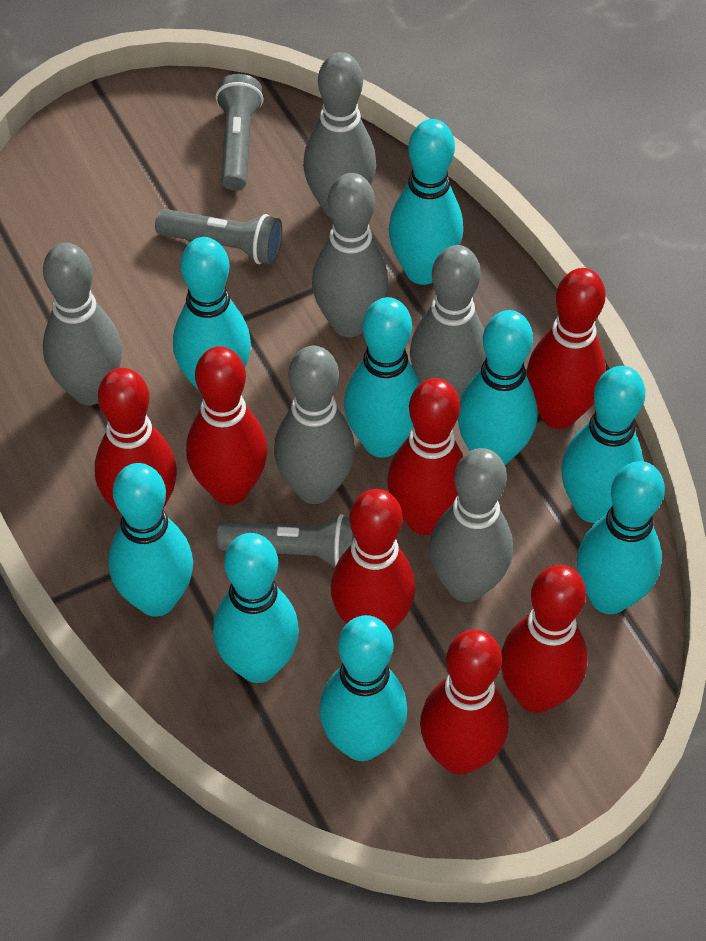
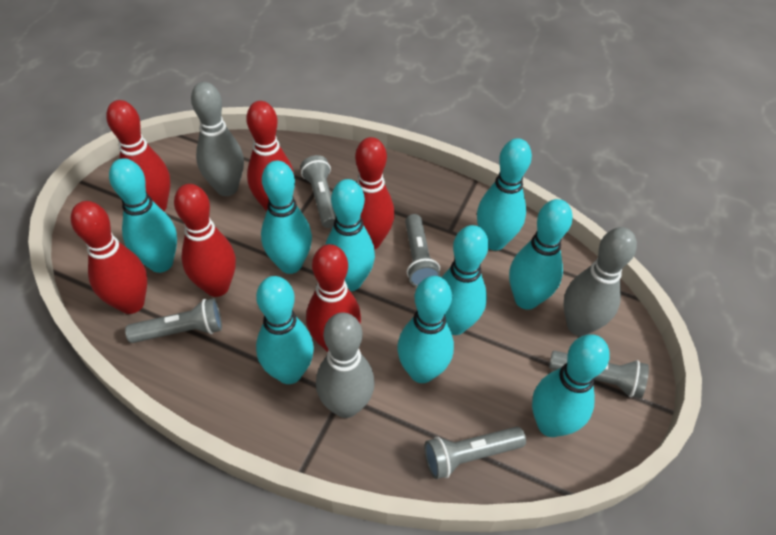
grey bowling pin: [43,243,122,405] [274,346,355,504] [303,52,376,218] [312,173,388,337] [410,245,486,400] [429,448,513,602] = 6 -> [191,82,244,196] [316,312,375,418] [564,227,637,336] = 3
grey flashlight: [155,209,282,264] [216,74,264,190] [217,514,354,568] = 3 -> [125,298,222,343] [301,155,336,228] [405,214,440,287] [424,427,526,479] [549,351,649,398] = 5
red bowling pin: [95,368,177,515] [186,346,267,505] [331,489,415,632] [387,378,463,535] [420,630,509,775] [501,565,588,713] [526,268,606,429] = 7 -> [71,201,147,314] [106,100,171,211] [174,184,236,297] [247,101,295,212] [306,244,361,352] [355,137,395,250] = 6

